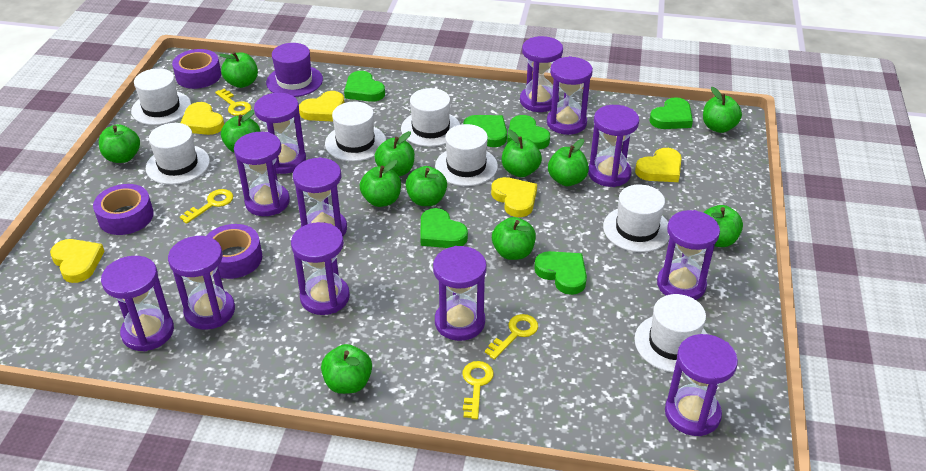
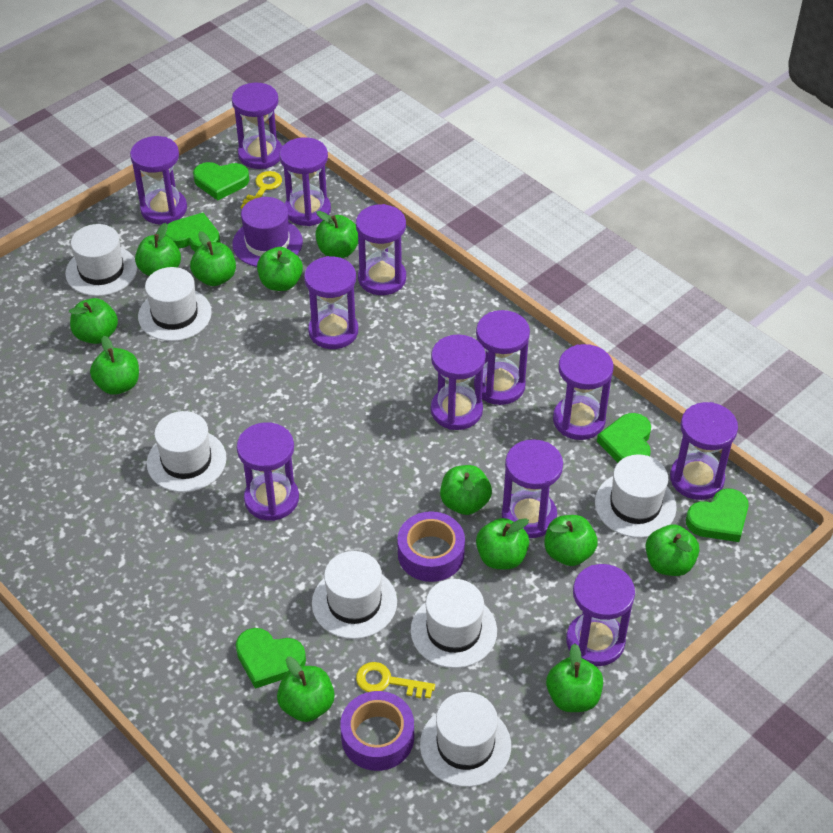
green heart: [344,71,385,102] [420,208,468,248] [463,115,507,147] [507,115,550,150] [534,251,587,295] [650,97,693,129] = 6 -> [165,213,220,252] [193,162,249,200] [236,628,306,689] [597,413,651,463] [686,488,749,542] = 5
purple tape: [93,184,154,235] [172,49,221,89] [206,224,262,279] = 3 -> [340,691,414,771] [397,511,465,582] = 2
yellow heart: [50,239,104,283] [181,102,224,135] [299,91,345,121] [491,177,537,217] [635,148,682,182] = 5 -> none = 0
yellow key: [180,189,233,224] [215,88,251,116] [462,361,494,419] [485,314,538,360] = 4 -> [241,171,282,208] [356,662,435,699] = 2

